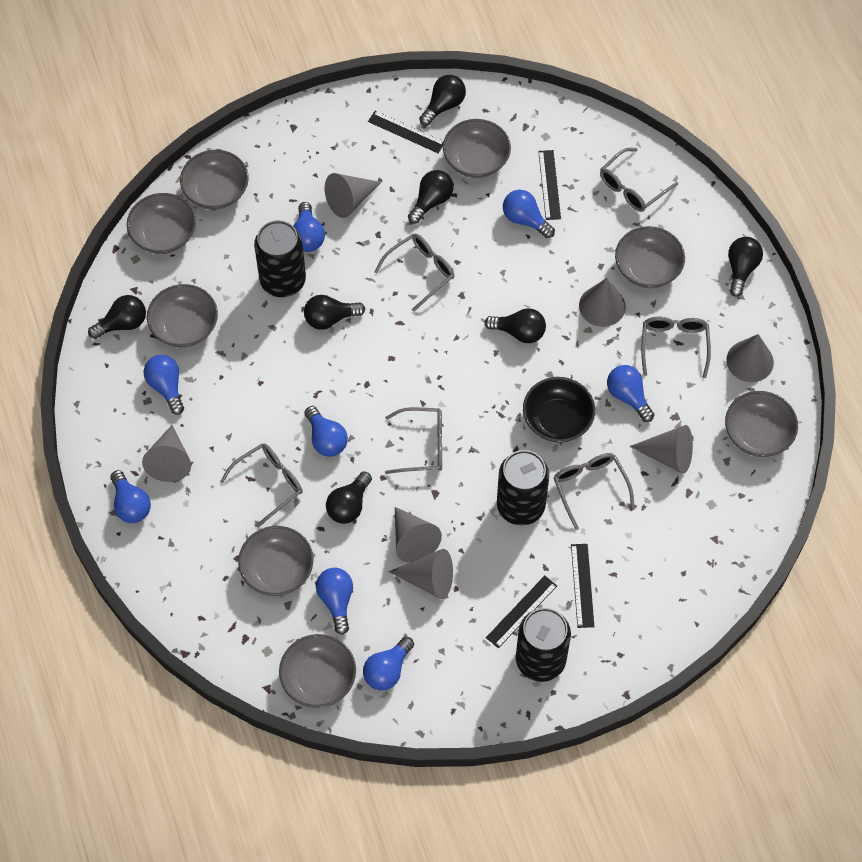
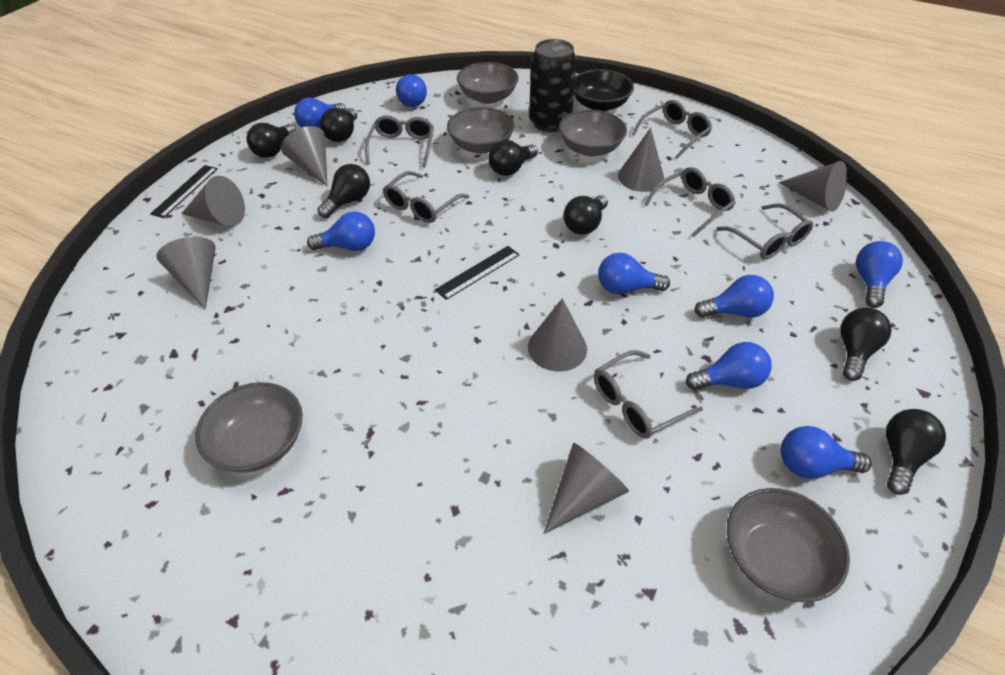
black can: [254,220,306,297] [497,450,549,526] [516,608,571,682] = 3 -> [529,39,577,132] = 1
black ruler: [368,111,443,153] [486,576,557,648] [538,150,561,220] [571,544,594,628] = 4 -> [150,165,218,218] [435,246,520,300] = 2
grey bowl: [127,193,196,254] [147,284,218,347] [180,150,249,210] [238,526,313,596] [279,634,356,708] [443,119,511,178] [615,226,685,288] [725,391,798,457] = 8 -> [195,382,303,473] [447,107,515,154] [457,62,519,104] [559,110,627,156] [727,488,850,602] = 5

